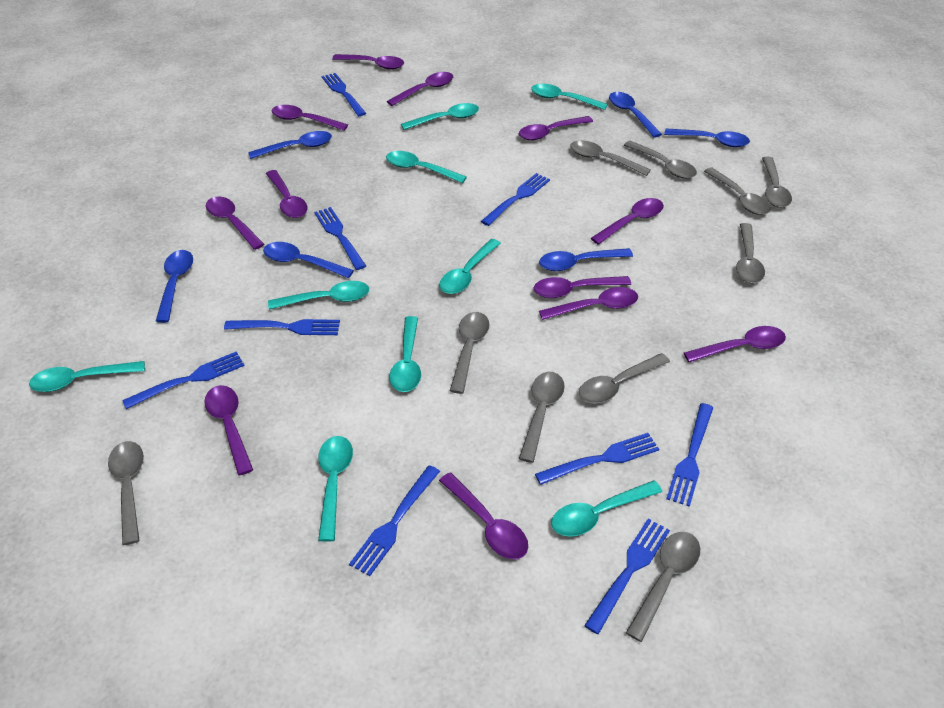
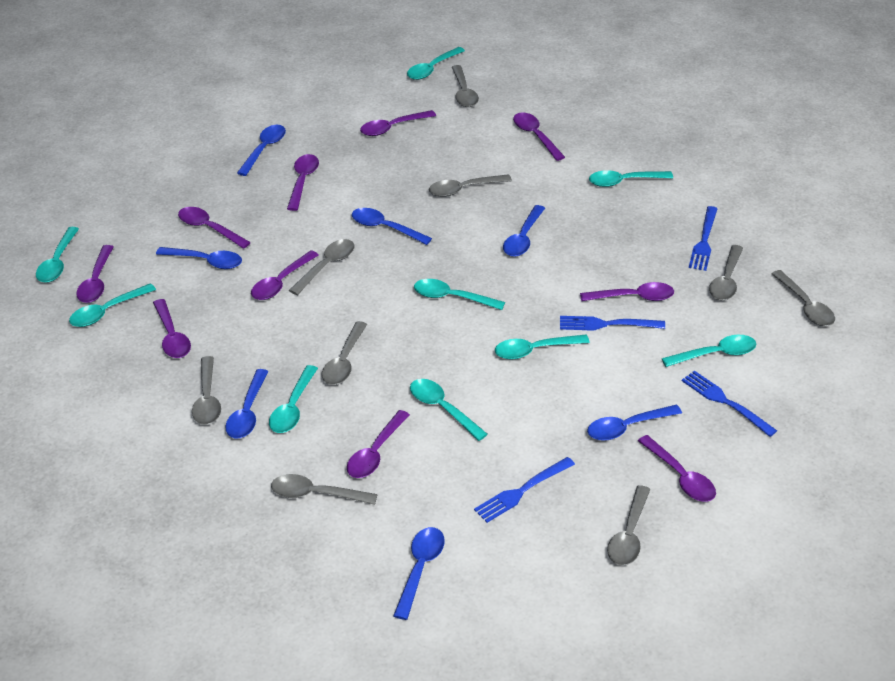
blue fork: [122,352,245,409] [224,319,340,335] [314,207,366,270] [322,73,366,116] [349,465,440,576] [481,173,550,226] [535,433,659,485] [584,519,670,634] [666,403,713,507] = 9 -> [474,457,575,523] [560,316,665,331] [682,371,777,437] [689,206,717,271] = 4
blue spoon: [156,250,193,323] [248,131,332,159] [263,242,354,278] [539,248,633,271] [609,92,662,138] [664,129,750,147] = 6 -> [156,247,242,269] [225,369,269,439] [237,125,286,176] [352,208,432,245] [393,527,445,620] [503,205,545,257] [587,404,682,441] = 7
grey spoon: [108,441,144,545] [450,312,489,394] [519,372,565,463] [570,140,651,176] [579,353,670,404] [624,141,697,179] [626,532,700,642] [704,167,771,215] [736,223,765,283] [762,157,792,208] = 10 -> [192,356,221,425] [271,474,378,505] [289,239,355,295] [322,321,367,385] [429,174,512,197] [452,65,479,107] [607,485,650,566] [709,245,743,301] [771,270,835,326] = 9
purple spoon: [204,385,253,475] [206,197,264,250] [266,170,308,218] [272,105,348,131] [332,54,404,70] [387,72,453,106] [439,472,528,559] [519,116,593,140] [534,276,631,298] [539,287,638,320] [591,198,664,245] [684,326,786,362] = 12 -> [76,245,114,303] [153,299,191,358] [178,207,251,249] [251,250,319,300] [287,154,319,211] [347,410,410,478] [360,110,436,136] [513,112,565,161] [580,282,674,301] [638,435,716,502] = 10

